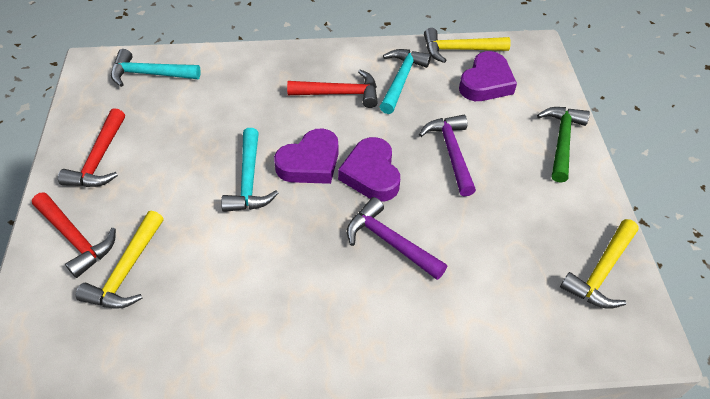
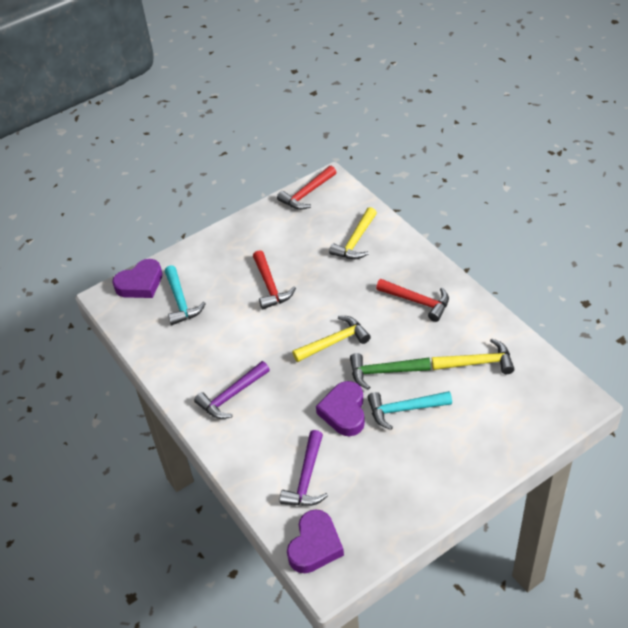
turquoise hammer: [111,49,201,87] [221,128,279,212] [380,49,431,114] = 3 -> [165,265,206,325] [368,391,452,430] = 2

